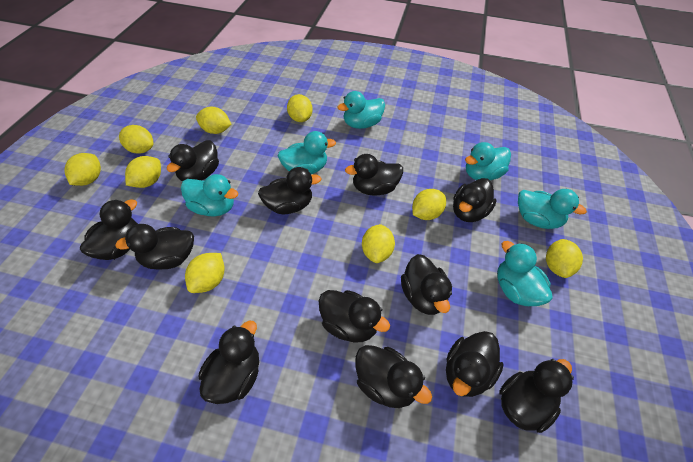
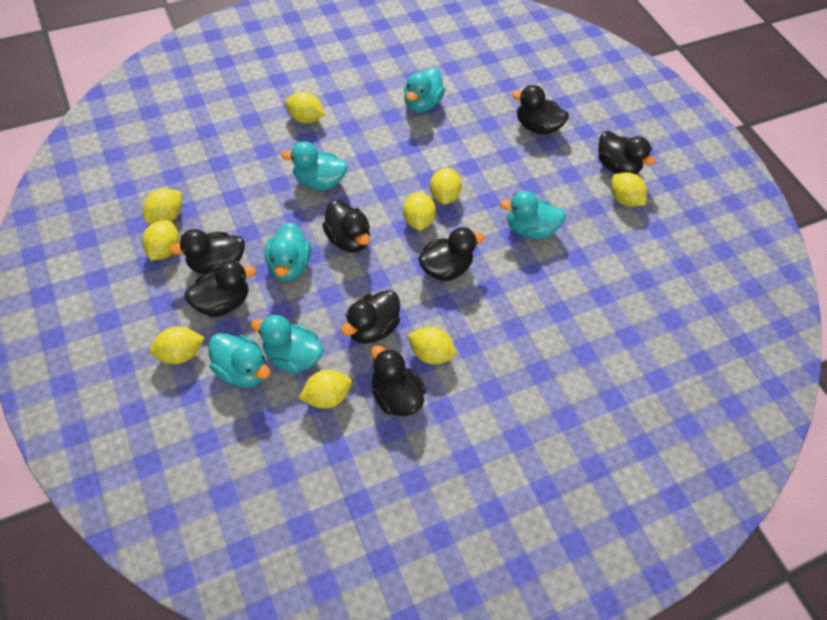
black duck: [80,199,138,260] [115,224,194,270] [167,140,219,182] [199,321,259,404] [258,167,321,214] [319,290,390,343] [345,154,403,196] [355,345,432,408] [401,254,452,315] [446,331,504,397] [453,178,497,222] [499,359,574,433] = 12 -> [169,229,245,275] [184,261,256,317] [322,200,370,253] [341,290,400,344] [371,345,426,416] [418,227,485,281] [512,85,569,135] [598,131,655,175] = 8

